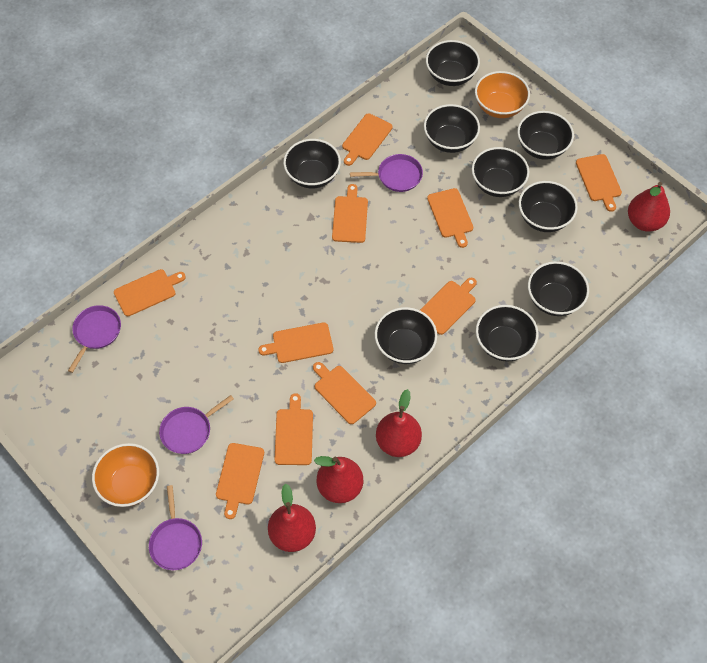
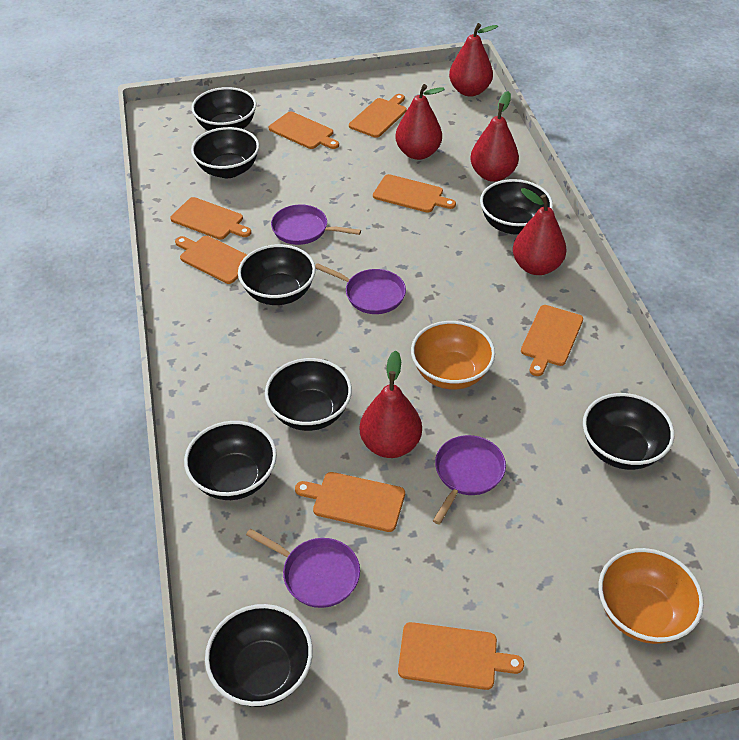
black bowl: [283,139,341,189] [375,307,437,364] [424,104,480,153] [426,40,480,86] [472,147,529,197] [476,305,538,362] [517,111,574,160] [519,181,578,232] [528,261,589,316] = 9 -> [184,421,277,500] [191,87,257,131] [191,127,259,178] [205,604,313,707] [238,244,316,305] [265,358,352,431] [480,179,553,234] [583,393,674,470] = 8
orange cutting board: [114,269,186,316] [216,443,264,519] [258,322,333,363] [274,393,313,465] [313,362,376,424] [332,184,368,243] [342,113,393,166] [420,278,477,335] [427,188,473,248] [576,154,622,212] = 10 -> [170,197,251,240] [175,236,247,284] [269,112,339,149] [295,472,405,532] [349,94,407,138] [373,174,456,213] [398,622,524,690] [521,305,583,376] = 8
red pear: [268,484,316,552] [314,456,363,503] [376,389,422,457] [628,182,670,232] = 4 -> [360,350,422,458] [395,84,445,160] [449,23,498,97] [470,91,519,182] [513,188,567,275] = 5

